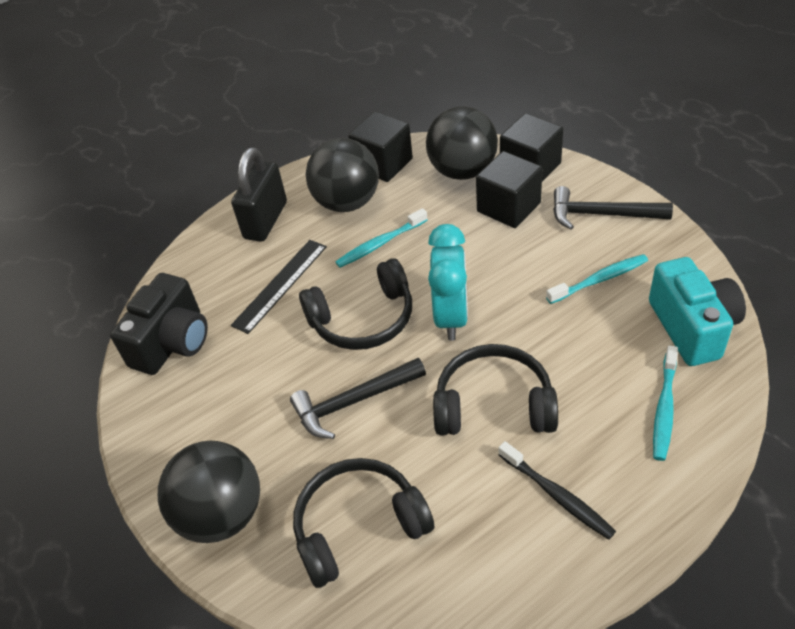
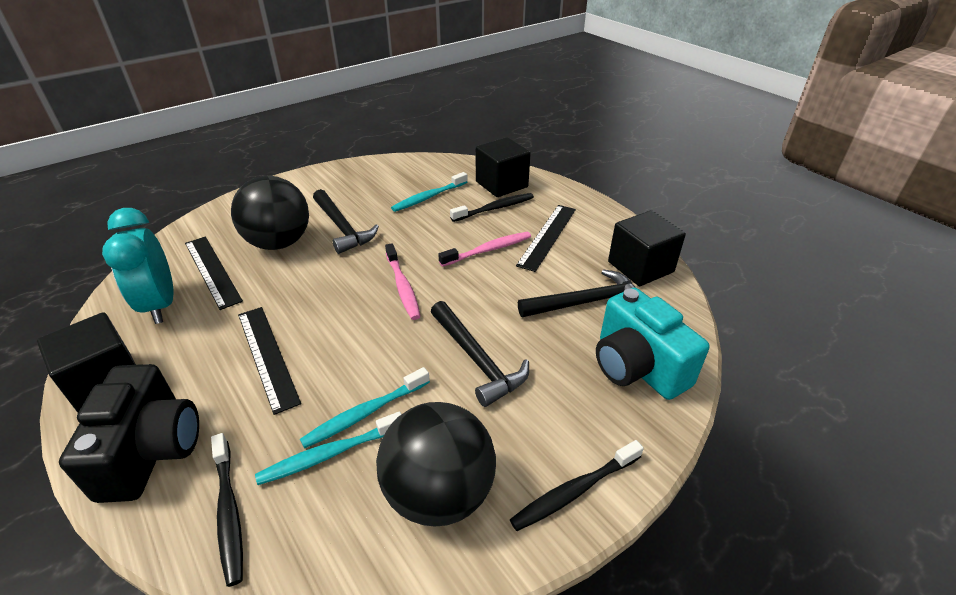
black ball: [158,441,260,543] [306,138,379,212] [426,106,498,180] = 3 -> [231,176,309,250] [376,402,496,527] = 2
black hammer: [290,358,426,439] [553,186,673,229] = 2 -> [313,189,379,254] [431,301,529,407] [518,270,636,317] = 3
black headphones: [293,458,434,588] [299,258,412,350] [433,344,558,435] = 3 -> none = 0
black padlock: [231,148,287,242] = 1 -> none = 0
black ruler: [231,240,327,334] = 1 -> [185,237,243,310] [238,307,301,415] [516,205,576,272] = 3
black toothbrush: [498,441,616,540] = 1 -> [211,433,243,587] [450,193,534,222] [510,440,644,531] = 3
pink toothbrush: none = 0 -> [385,243,421,320] [438,232,531,267] = 2

